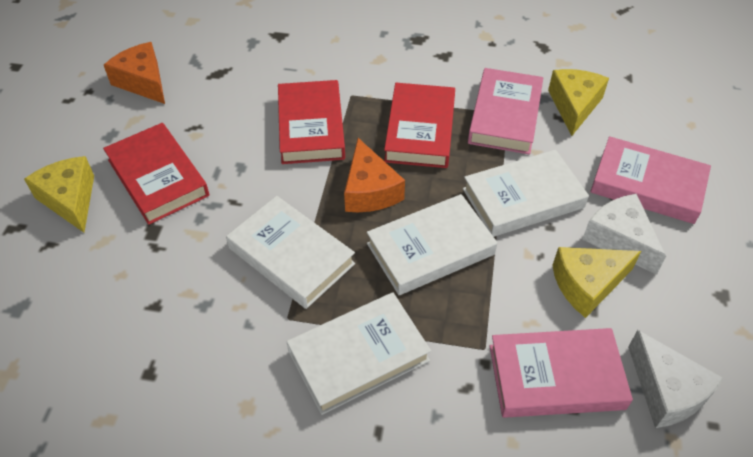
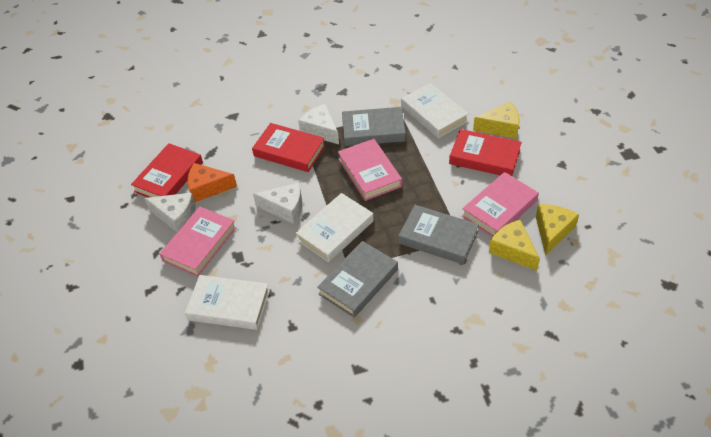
grey book: none = 0 -> [317,241,398,318] [342,107,406,146] [398,205,479,265] = 3
orange cheese: [104,42,165,104] [344,138,405,212] = 2 -> [187,163,237,202] = 1
white book: [226,196,355,309] [287,292,431,415] [367,194,497,295] [463,150,589,237] = 4 -> [185,275,270,330] [296,193,374,262] [401,83,469,138] = 3
white cheese: [582,194,666,275] [628,330,724,428] = 2 -> [144,193,196,232] [253,183,302,224] [298,104,339,144] = 3

